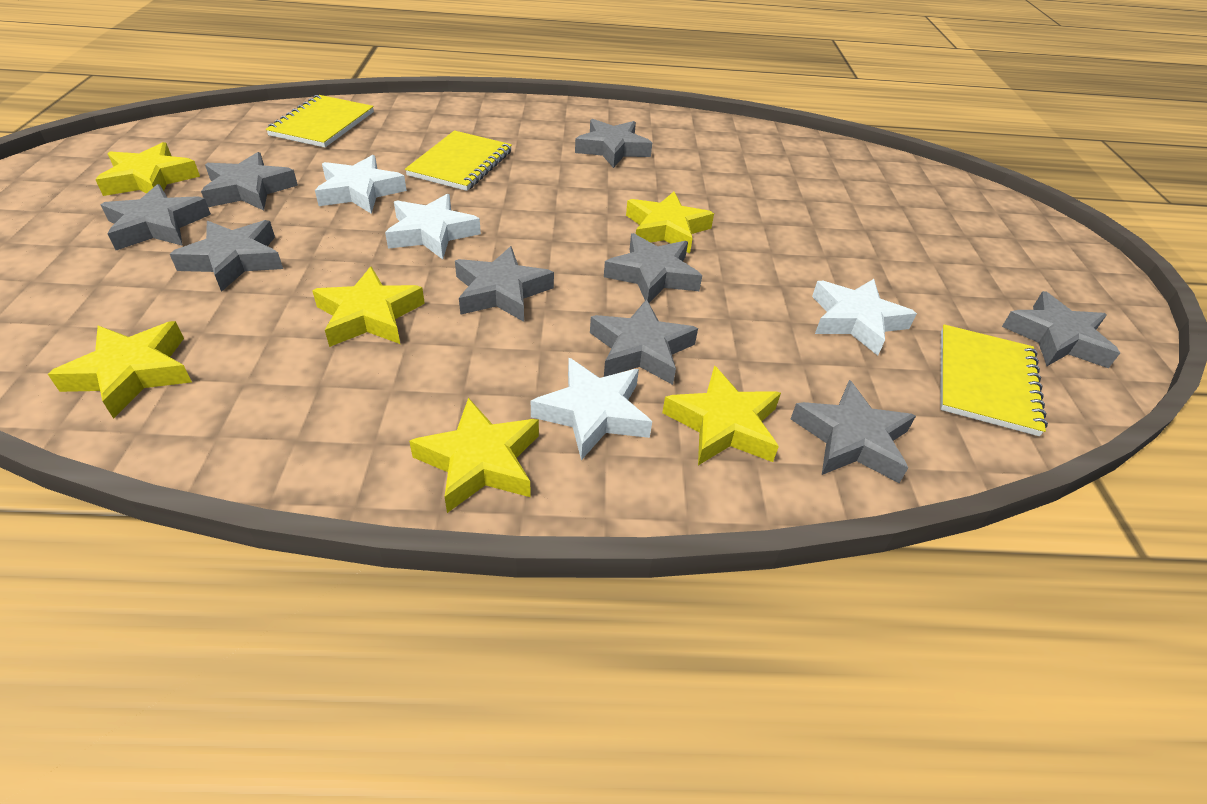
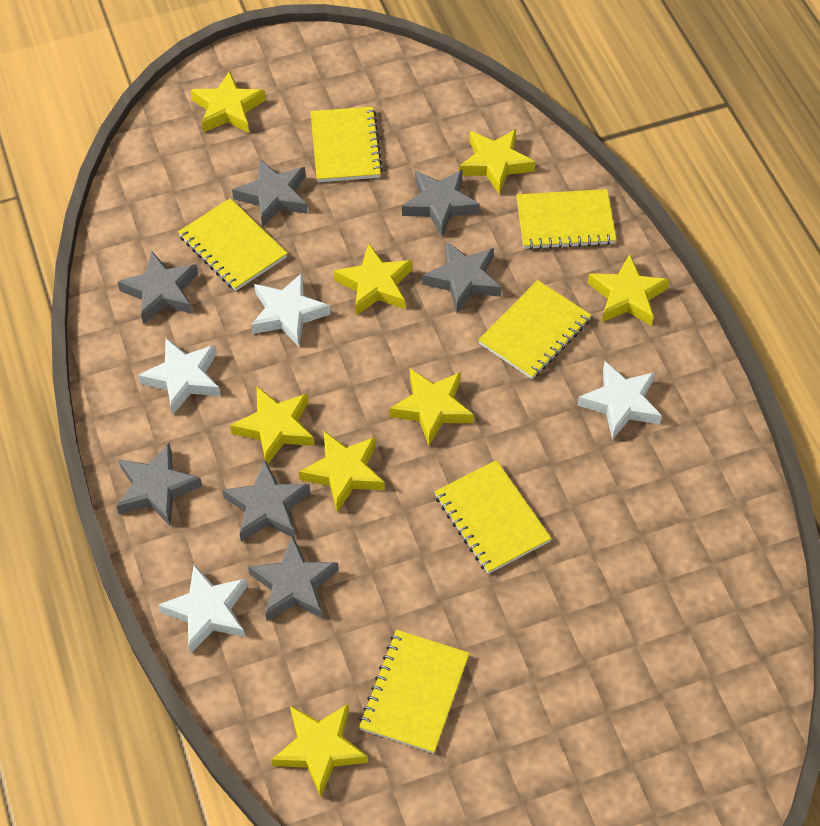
grey star: [101,184,211,250] [170,220,283,292] [201,152,298,211] [455,246,554,322] [575,119,652,168] [590,299,698,385] [604,233,702,303] [791,380,916,483] [1002,291,1120,368] = 9 -> [117,251,198,324] [117,443,202,525] [222,460,310,542] [232,158,308,228] [248,536,339,621] [402,169,480,236] [422,241,502,314] = 7
yellow notebook: [266,95,374,148] [405,130,512,191] [940,324,1048,436] = 3 -> [178,198,288,291] [311,107,383,182] [359,630,470,754] [434,460,552,574] [478,280,592,379] [516,189,617,250] = 6
yellow star: [48,321,192,419] [95,142,200,196] [312,266,425,347] [409,398,539,513] [626,191,714,254] [662,366,781,465] = 6 -> [191,71,266,133] [230,387,314,464] [271,704,368,797] [299,431,385,512] [333,244,413,315] [389,369,474,445] [459,129,535,195] [588,254,670,326] = 8

